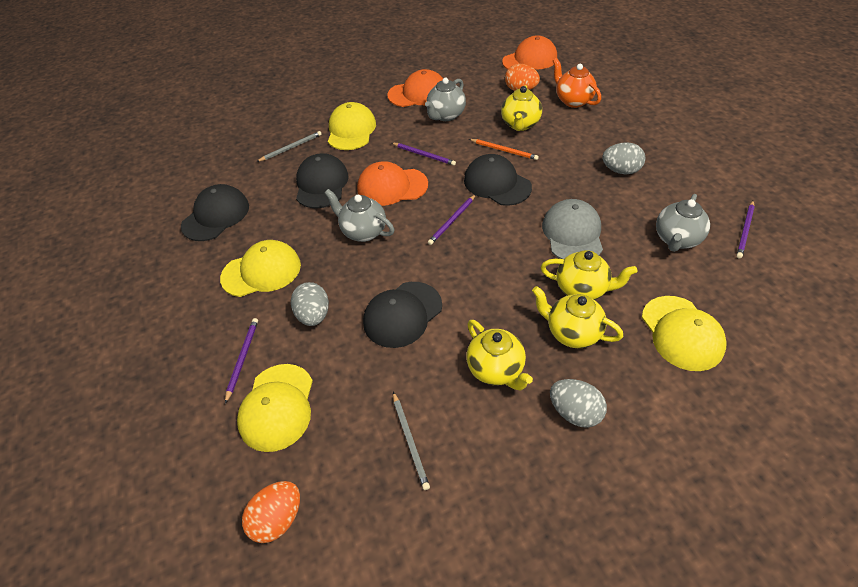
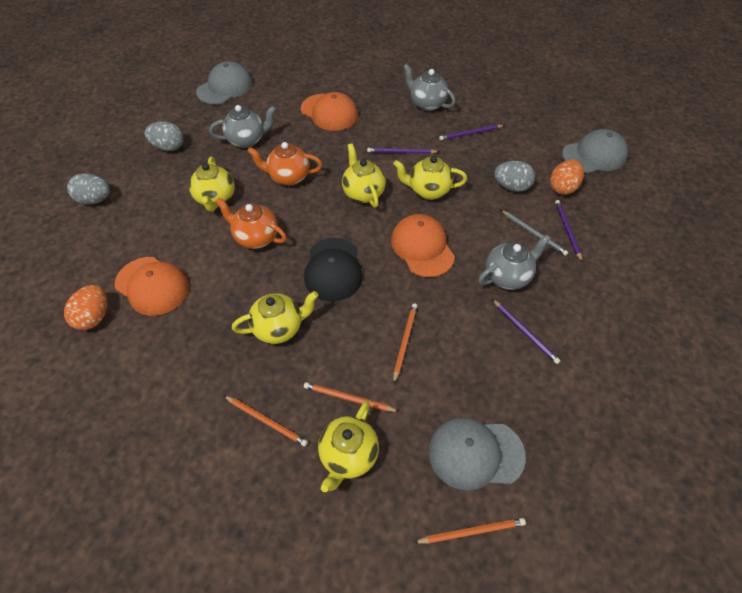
black cap: [181,184,249,241] [296,153,349,208] [363,282,442,348] [464,154,532,206] = 4 -> [304,238,363,301] = 1
grey cap: [542,199,603,259] = 1 -> [196,61,253,104] [428,417,526,491] [562,129,628,173] = 3
grey pencil: [257,131,322,162] [393,392,430,490] = 2 -> [501,210,568,256] = 1
orange pencil: [469,139,539,160] = 1 -> [223,395,308,447] [304,382,400,412] [393,303,417,384] [414,518,526,544] = 4
orange teapot: [553,58,601,108] = 1 -> [215,198,287,249] [247,142,322,186] = 2
yellow cap: [220,240,301,297] [237,364,313,452] [328,102,376,150] [642,296,727,371] = 4 -> none = 0
yellow teapot: [466,320,533,390] [501,85,542,131] [532,286,623,348] [541,250,638,300] = 4 -> [189,156,235,212] [232,291,318,344] [318,401,379,492] [342,143,386,208] [393,156,467,200] = 5

